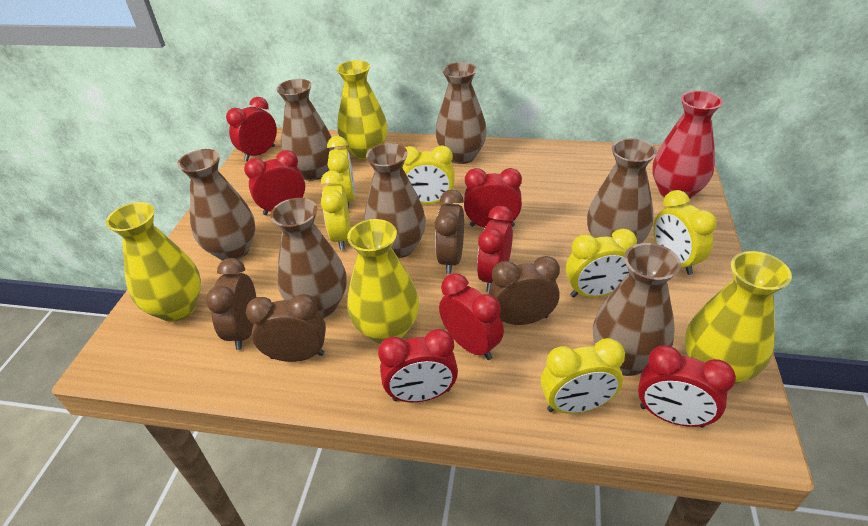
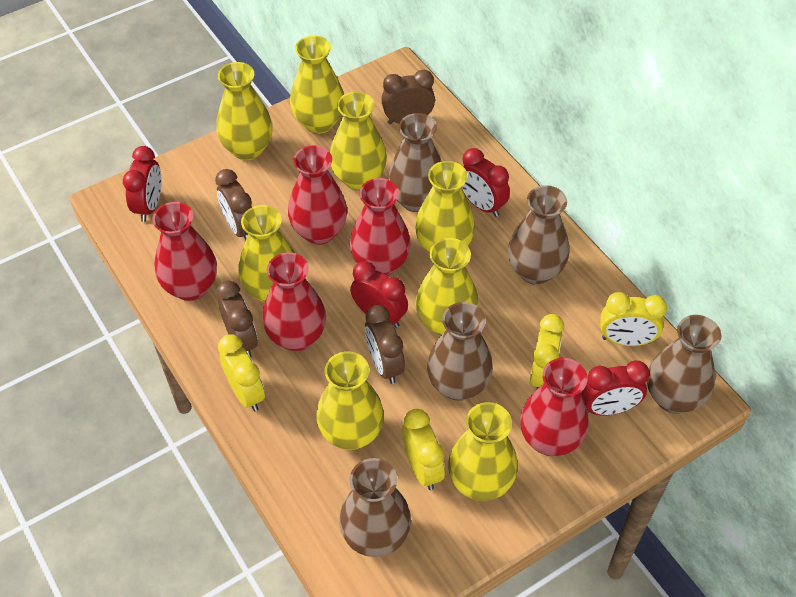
brown vase: [177,149,255,261] [270,198,347,318] [276,79,334,181] [364,143,426,258] [435,62,487,164] [587,138,657,244] [593,243,681,376] = 7 -> [339,458,411,557] [388,113,442,212] [427,302,493,401] [508,185,569,285] [647,315,721,413] = 5
red clock: [226,97,277,161] [244,150,305,215] [378,329,458,402] [439,273,504,360] [464,168,522,227] [477,206,513,292] [638,345,736,427] = 7 -> [123,146,162,222] [350,261,408,328] [461,148,510,217] [581,361,650,415] = 4
red vase: [652,91,723,199] = 1 -> [153,202,217,301] [262,252,326,352] [288,146,347,245] [350,178,411,276] [520,358,588,456] = 5
yellow clock: [321,171,351,250] [327,136,355,208] [403,145,455,204] [541,338,625,414] [566,229,637,298] [653,190,717,275] = 6 -> [218,334,265,411] [402,409,445,490] [530,314,564,389] [601,292,667,346] = 4
yellow vase: [106,202,201,322] [337,60,388,160] [347,219,419,344] [685,251,792,384] = 4 -> [216,62,273,160] [238,205,295,303] [290,36,344,134] [316,351,384,450] [330,92,387,190] [415,161,475,253] [415,238,479,336] [448,402,518,501] = 8

